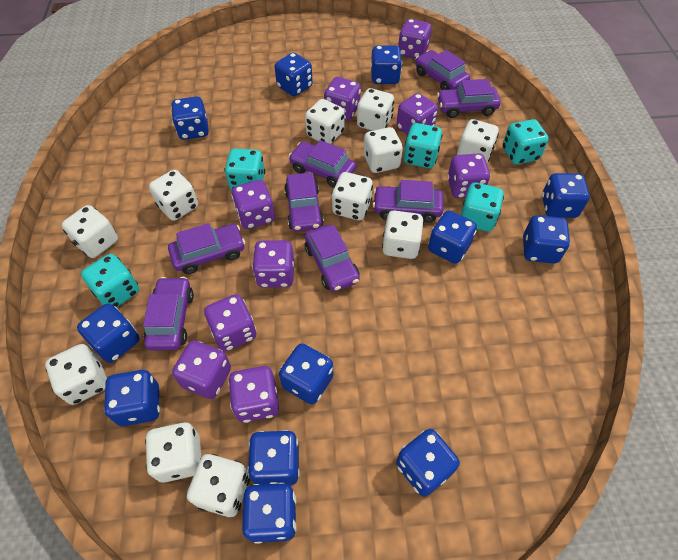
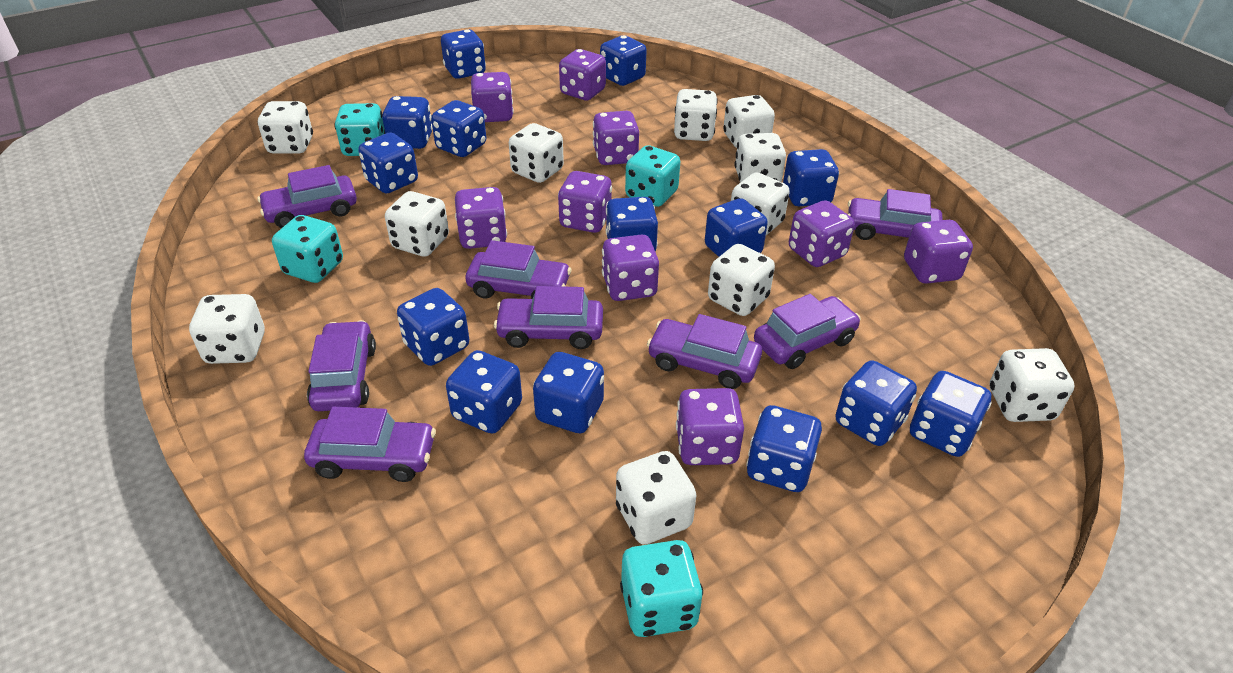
blue dice: [77,303,139,363] [104,370,160,426] [171,97,209,140] [242,483,297,544] [247,430,300,486] [274,53,313,96] [279,343,333,404] [371,45,402,84] [396,429,460,497] [428,211,477,264] [523,215,570,264] [542,173,590,218] = 12 -> [358,133,418,193] [382,96,433,149] [397,288,469,366] [431,100,486,157] [441,29,486,79] [446,350,522,434] [533,352,604,433] [600,35,647,86] [606,197,658,251] [705,198,768,257] [746,405,822,492] [783,149,839,206] [835,360,917,446] [910,371,991,457] = 14
turquoise dice: [81,254,139,307] [225,149,265,190] [404,123,443,168] [461,183,504,232] [503,119,549,165] = 5 -> [272,215,343,283] [334,103,385,156] [620,540,703,637] [625,145,680,207] = 4

